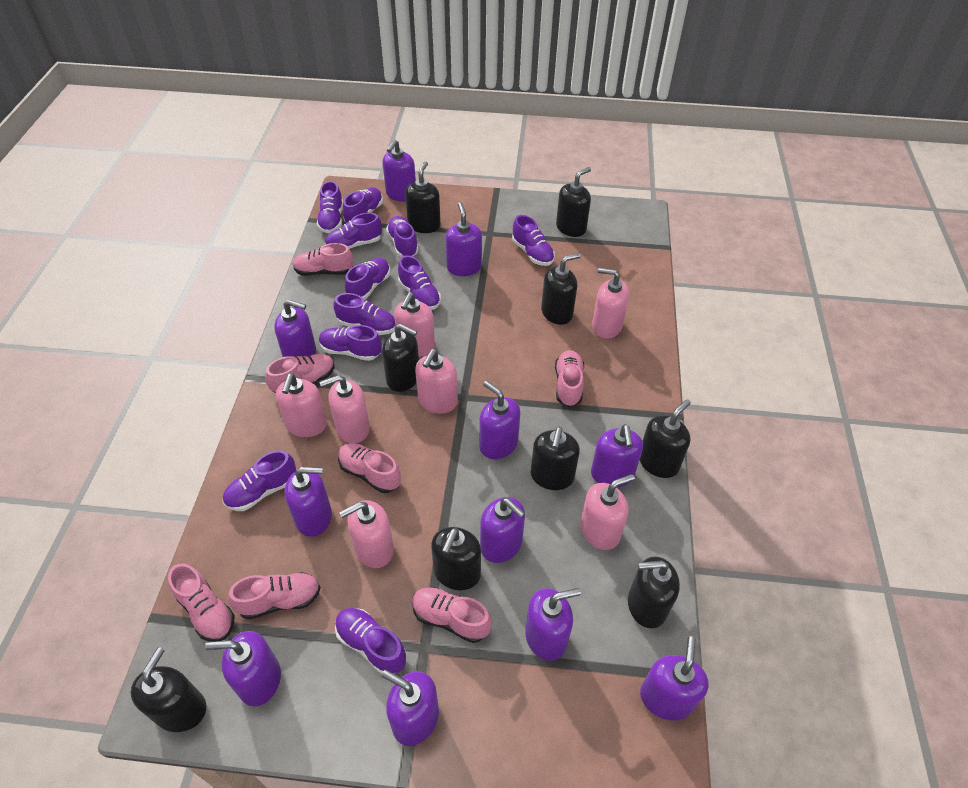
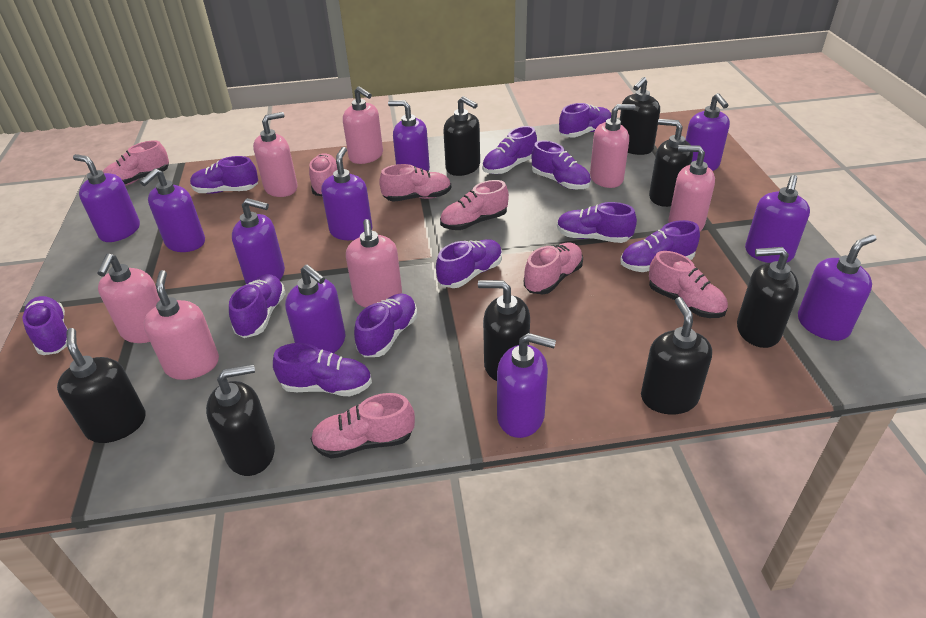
black soap dispenser: [131,647,206,732] [382,324,419,392] [405,161,441,233] [431,527,481,590] [531,427,580,490] [541,253,581,325] [556,167,591,237] [628,556,680,628] [640,399,691,478] = 9 -> [57,328,146,443] [206,364,275,476] [443,96,480,176] [478,280,530,381] [620,77,660,155] [641,297,712,415] [649,119,693,207] [737,247,799,348] = 8
purple soap dispenser: [205,631,281,707] [274,300,316,357] [285,467,332,537] [382,140,416,202] [382,670,439,746] [446,202,482,276] [479,381,520,459] [480,497,525,563] [525,588,581,661] [591,424,643,488] [640,636,709,721] = 11 -> [73,154,140,242] [140,169,205,252] [232,198,285,284] [285,265,346,353] [321,147,372,240] [388,100,430,171] [497,333,556,438] [686,93,730,171] [745,175,810,263] [798,235,876,341] = 10

